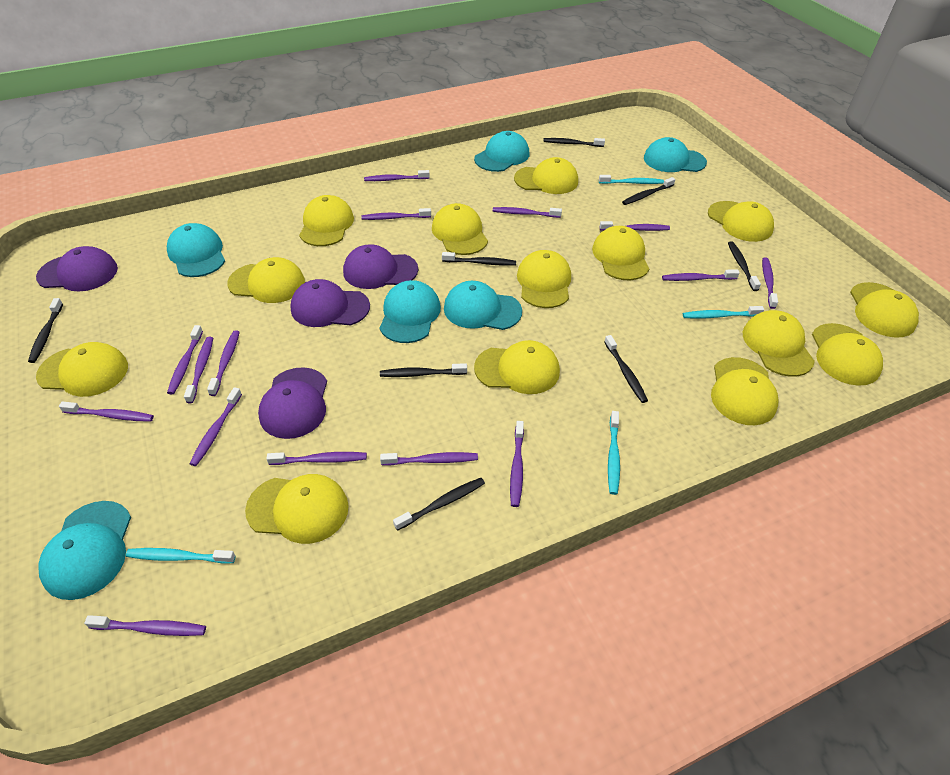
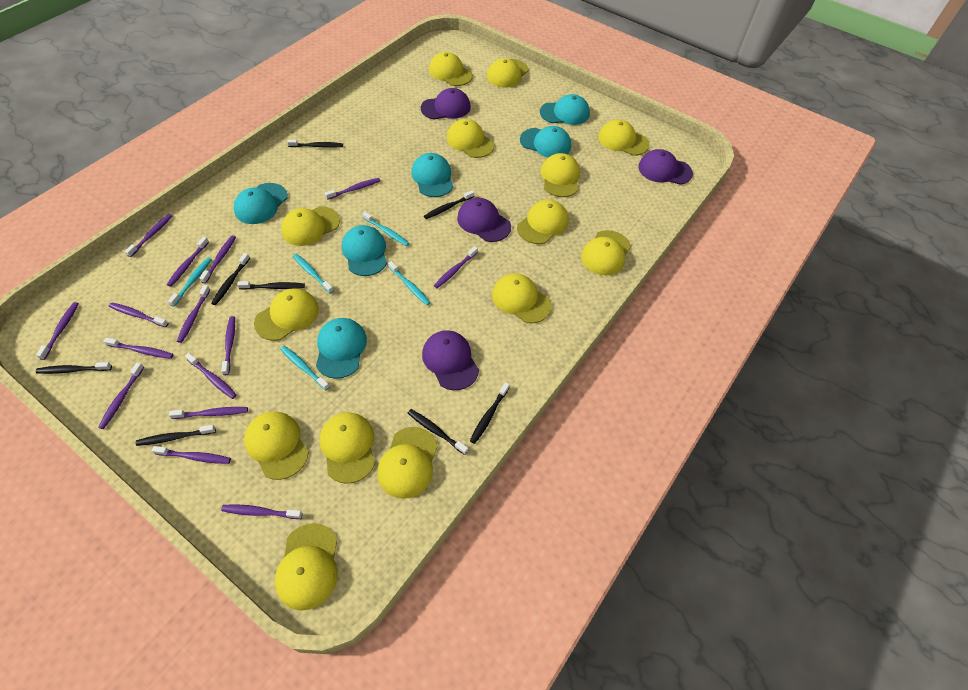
turquoise toothbrush: [126,548,236,564] [599,175,664,184] [608,411,620,495] [683,306,764,319] = 4 -> [168,257,212,307] [280,346,330,391] [293,254,334,294] [362,212,409,246] [388,261,430,305] = 5

